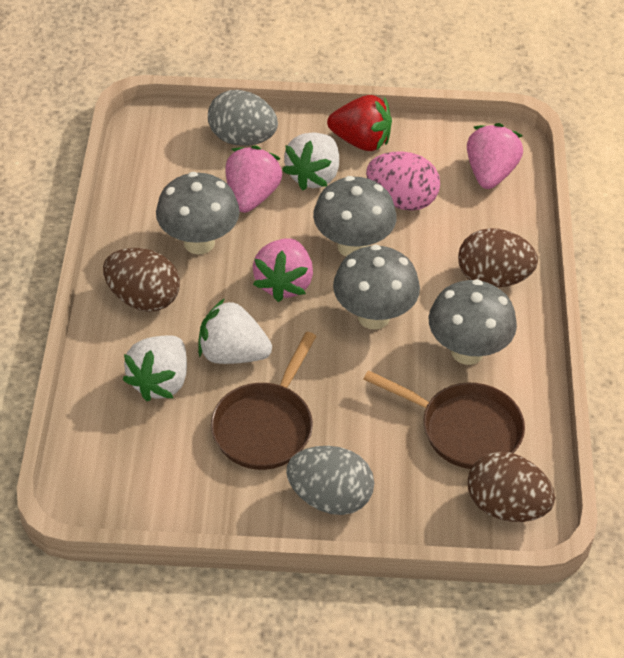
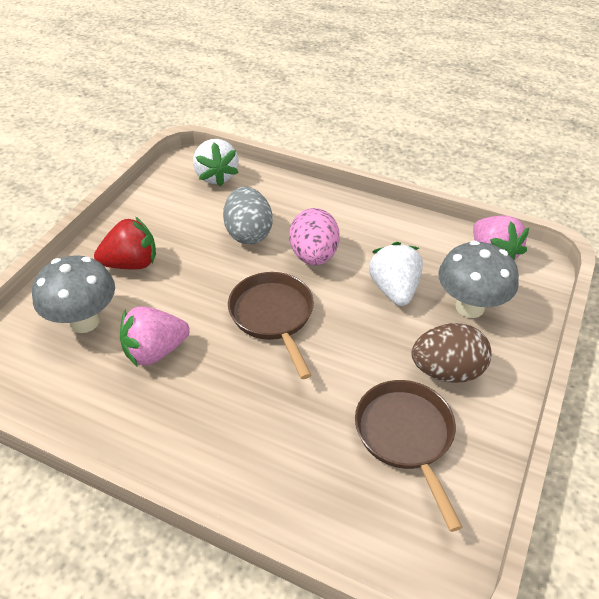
brown egg: [103,248,180,312] [458,228,538,288] [468,451,555,522] = 3 -> [412,323,492,383] = 1
grey egg: [208,90,278,146] [286,446,374,515] = 2 -> [223,187,273,244] = 1
grey mushroom: [156,172,240,255] [313,176,397,257] [333,245,420,330] [429,279,517,365] = 4 -> [32,255,115,333] [438,241,519,318] = 2
pink strawberry: [225,145,282,213] [253,238,313,302] [467,123,523,189] = 3 -> [120,306,190,367] [473,216,529,260] = 2
white strawberry: [122,335,187,401] [198,298,272,364] [282,133,339,190] = 3 -> [193,139,239,187] [369,242,423,306] = 2

